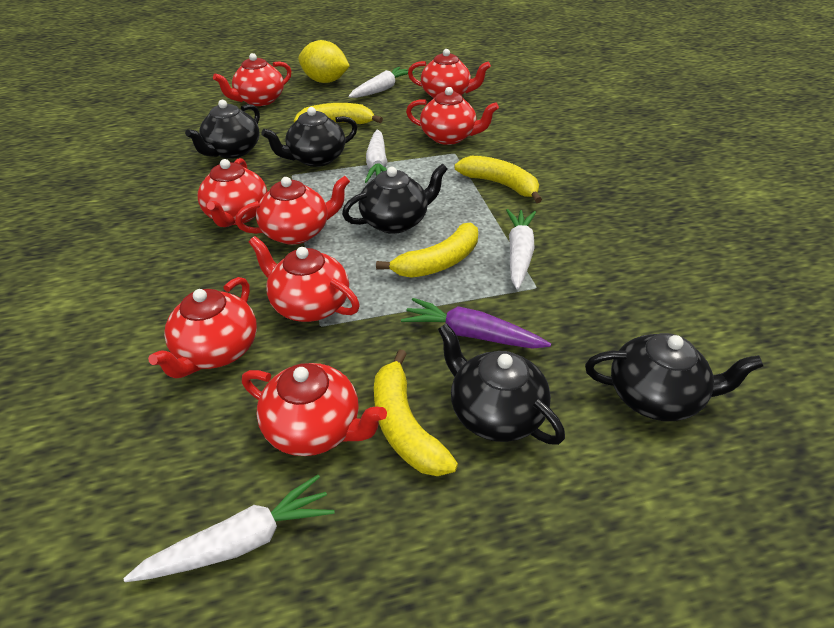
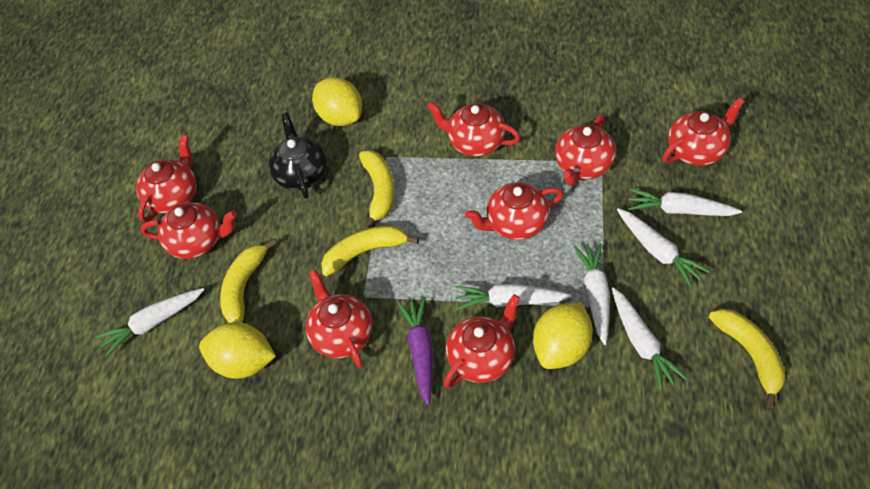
black teapot: [185,100,260,159] [261,107,357,167] [342,164,448,234] [438,323,565,445] [585,333,763,421] = 5 -> [268,112,327,199] = 1
white carrot: [123,475,335,582] [348,67,415,98] [365,129,388,183] [506,209,536,289] = 4 -> [95,288,204,357] [455,284,572,310] [574,243,610,345] [611,287,687,391] [617,208,710,288] [628,189,742,216] = 6
yellow lemon: [298,40,350,83] = 1 -> [199,322,276,379] [312,77,362,126] [533,303,593,369] = 3

